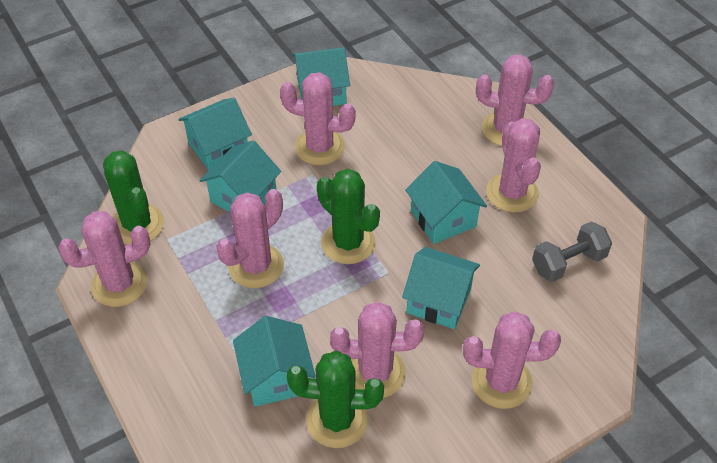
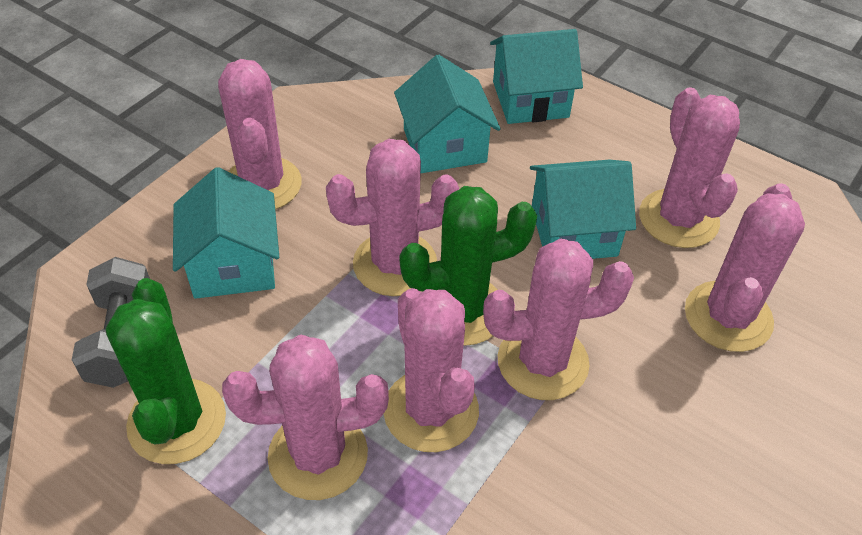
green cactus: [103,150,164,245] [287,350,384,448] [317,169,380,264] = 3 -> [106,278,226,464] [400,186,537,346] = 2
turquoise house: [179,98,252,171] [199,140,281,213] [233,316,316,407] [292,47,350,106] [402,247,480,329] [405,161,487,244] = 6 -> [173,167,279,299] [394,55,501,173] [490,29,583,124] [530,160,636,259] = 4

